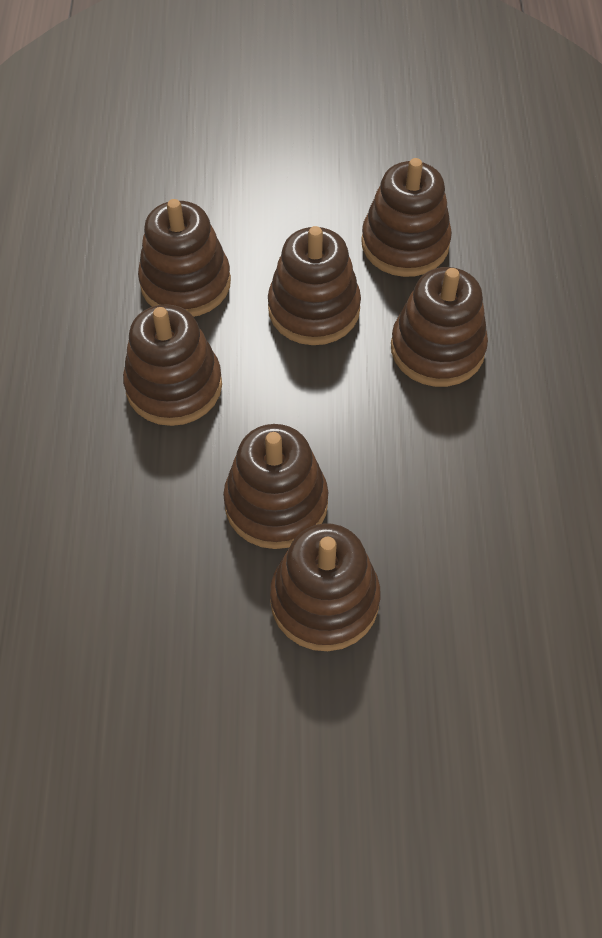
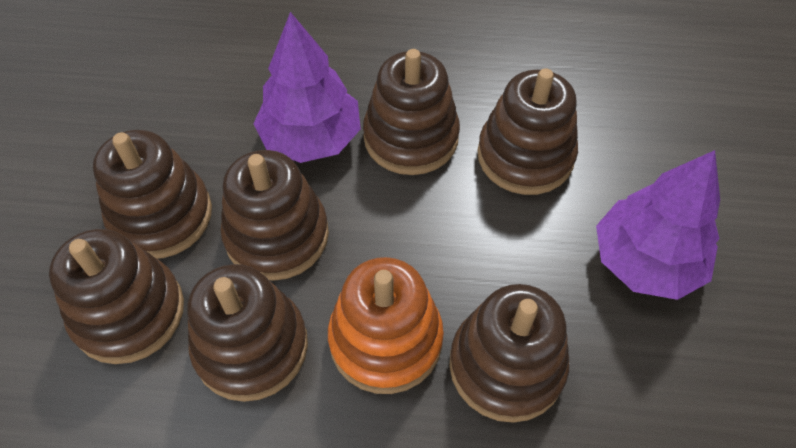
orange stacking toy: none = 0 -> [328,257,444,394] = 1
purple tree: none = 0 -> [253,12,361,163] [596,150,720,300] = 2

